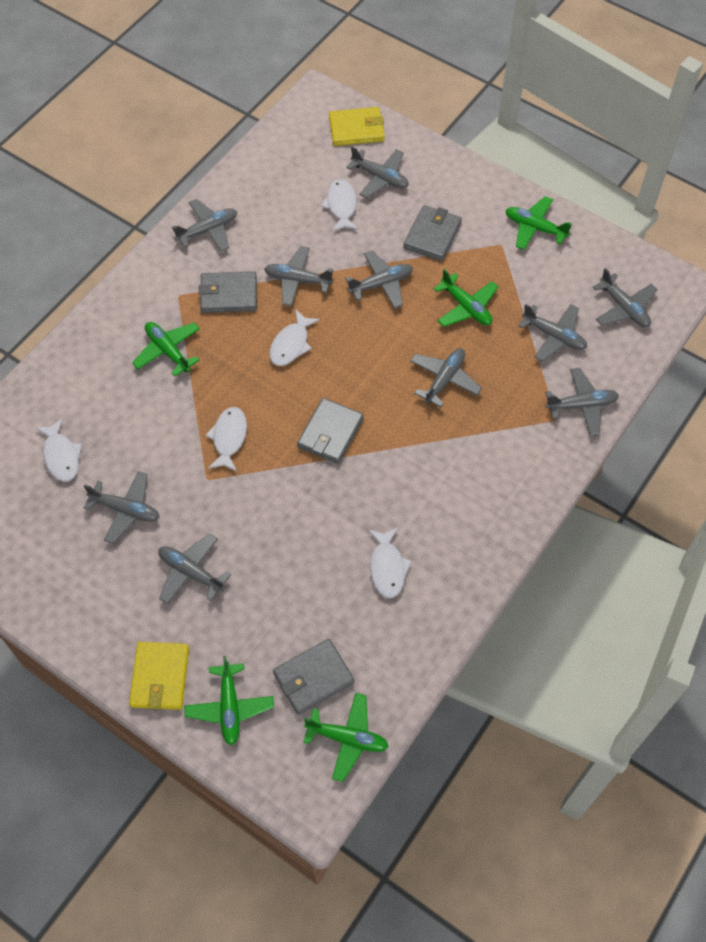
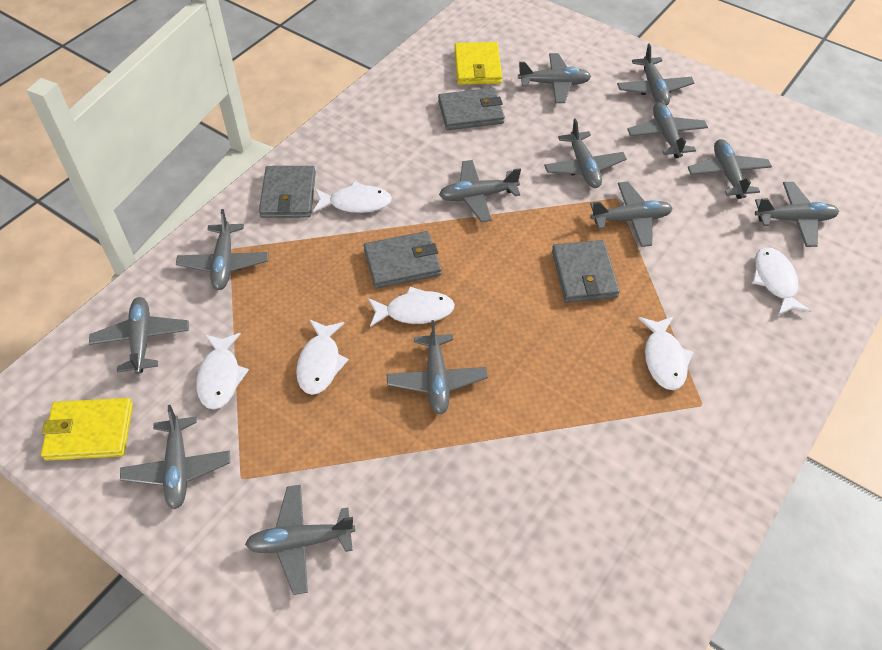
green plane: [132,322,200,377] [184,656,274,746] [303,693,389,782] [434,269,498,327] [505,196,572,250] = 5 -> none = 0
grey plane: [84,471,160,544] [158,534,231,604] [172,199,237,252] [264,246,334,306] [345,251,413,309] [346,147,409,198] [410,348,482,407] [518,304,587,362] [545,368,619,436] [592,268,658,327] = 10 -> [89,297,189,374] [120,405,230,509] [176,209,269,290] [245,485,355,595] [386,320,488,414] [439,160,521,222] [518,53,591,103] [544,118,627,188] [590,182,673,247] [617,43,694,106] [627,102,708,158] [688,139,772,199] [755,182,839,247] = 13
white fish: [35,418,82,482] [206,407,247,472] [269,309,320,366] [321,179,358,232] [368,528,412,598] = 5 -> [196,333,249,409] [296,320,349,395] [313,181,392,213] [368,287,455,327] [639,316,693,390] [752,247,811,316] = 6

